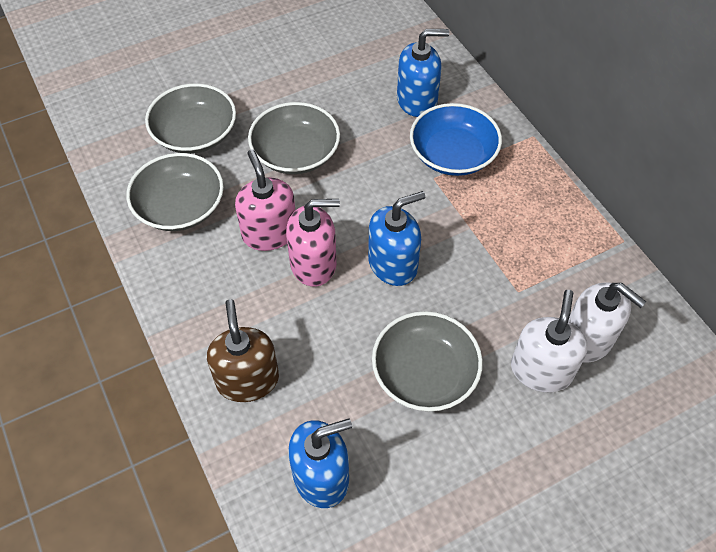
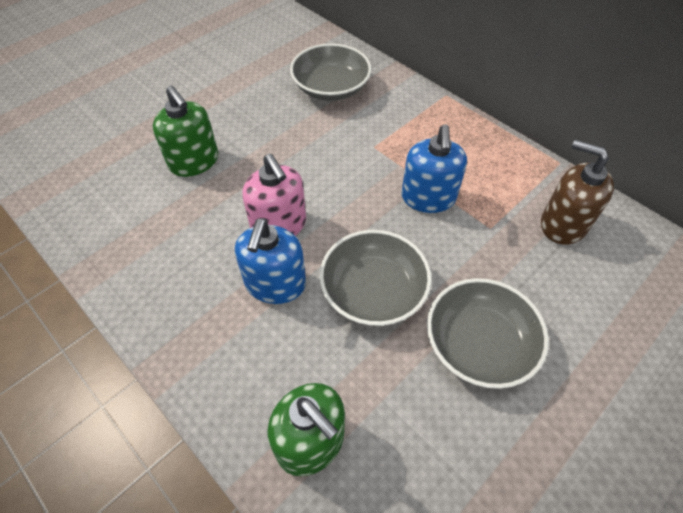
blue bowl: [410,103,502,176] = 1 -> none = 0
blue soap dispenser: [288,418,352,508] [368,191,425,286] [397,29,449,117] = 3 -> [235,218,306,304] [401,124,467,213] = 2
green soap dispenser: none = 0 -> [153,86,218,177] [267,383,345,476] = 2
grey bowl: [126,153,224,231] [145,84,236,154] [248,102,340,174] [372,311,483,411] = 4 -> [290,43,372,101] [319,230,432,326] [427,278,549,389] = 3
pink soap dispenser: [235,150,295,251] [286,199,340,287] = 2 -> [243,154,306,236] = 1
white soap dispenser: [511,290,588,392] [568,282,646,363] = 2 -> none = 0

